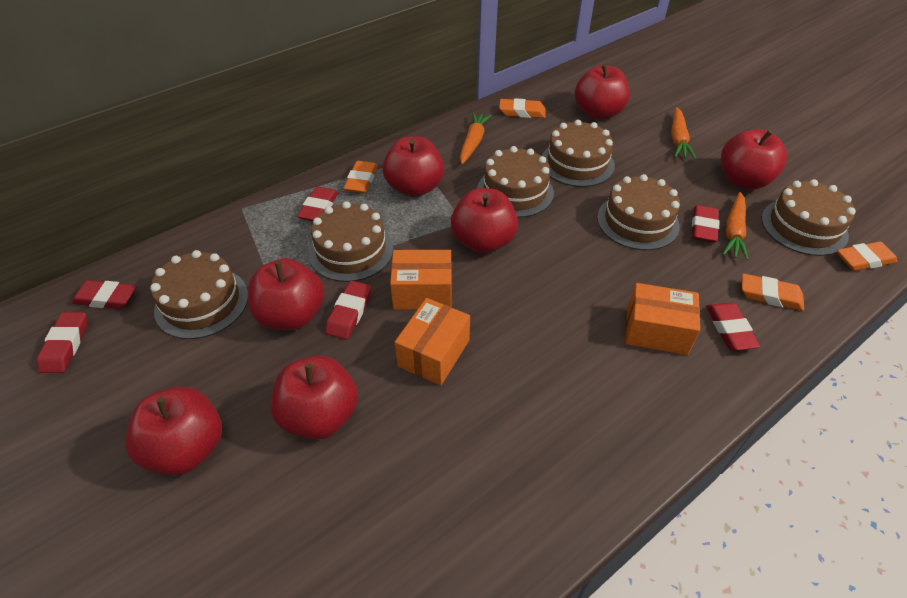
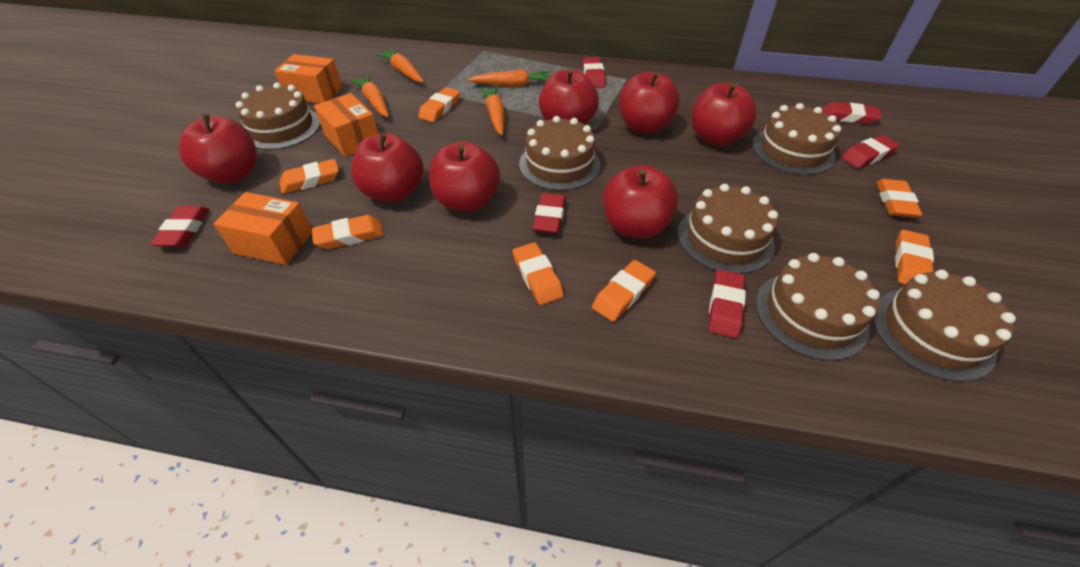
orange carrot: [460,112,492,164] [671,107,696,159] [723,192,749,260] = 3 -> [350,75,389,117] [376,48,424,83] [468,70,551,87] [479,86,504,136] = 4
orange eraser: [343,161,378,194] [499,98,546,118] [742,273,804,311] [837,242,897,271] = 4 -> [279,159,339,194] [312,215,384,249] [418,87,460,122] [513,242,564,305] [592,260,656,322] [876,179,923,218] [895,230,934,285] = 7

